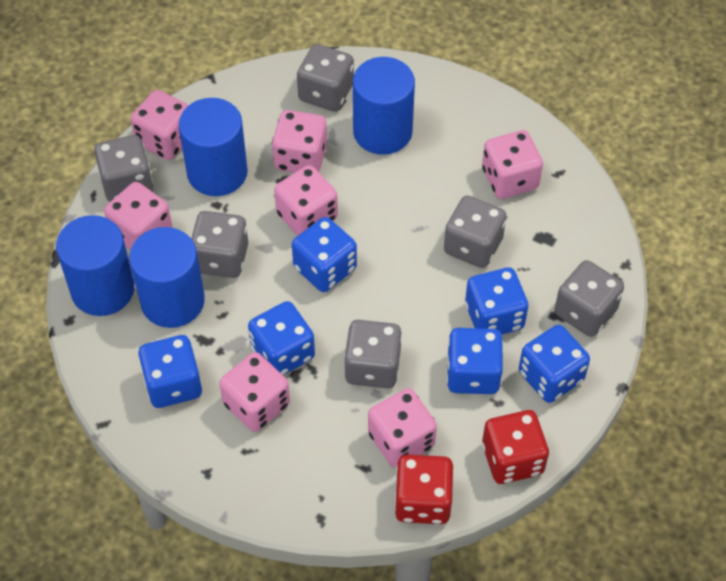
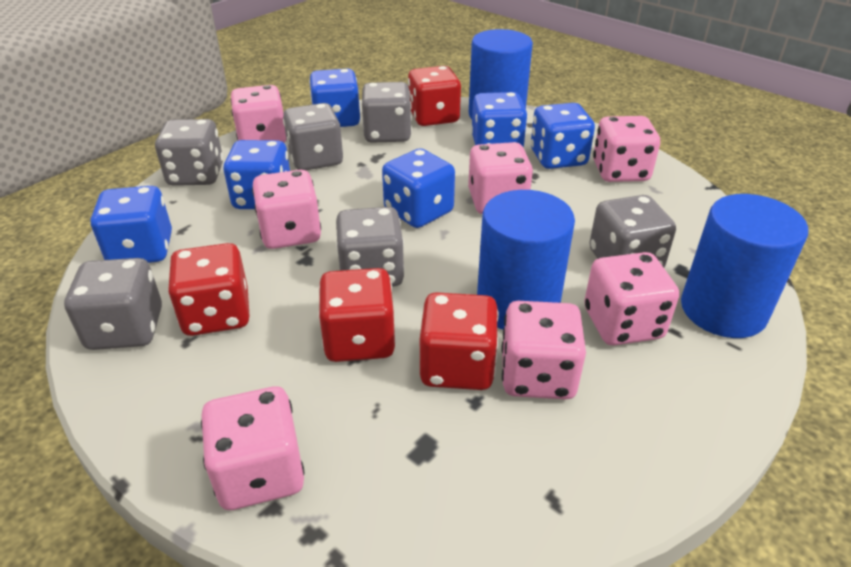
blue cylinder: [56,215,135,316] [129,227,205,328] [179,98,248,196] [353,57,415,155] = 4 -> [469,29,533,119] [477,190,575,330] [681,194,808,338] = 3
red dice: [394,455,453,524] [482,410,549,484] = 2 -> [168,243,250,336] [318,268,396,362] [408,66,461,126] [420,292,499,390] = 4

